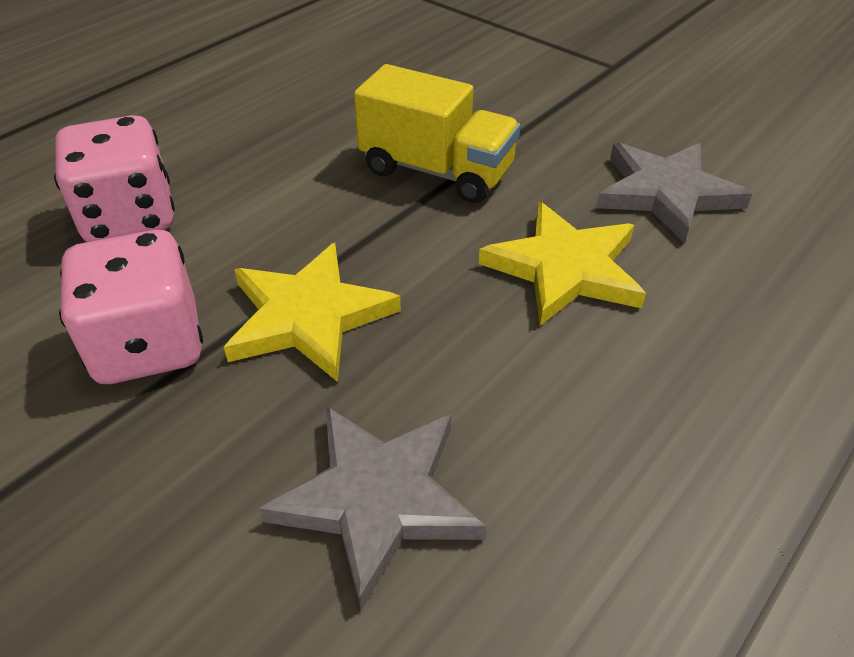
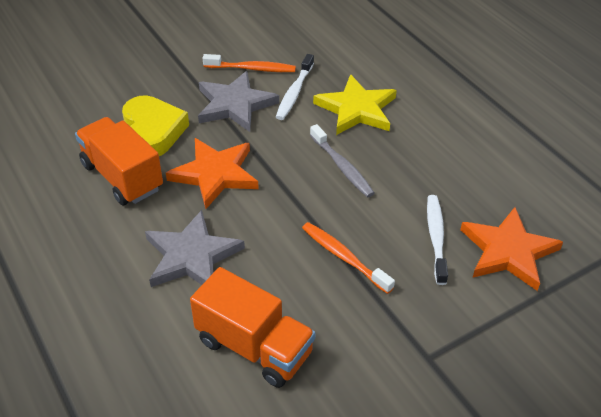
grey toothbrush: none = 0 -> [310,124,375,197] = 1
orange star: none = 0 -> [166,138,259,209] [460,207,563,291] = 2
orange toothbrush: none = 0 -> [203,54,296,72] [302,222,395,294] = 2
orange truck: none = 0 -> [75,117,163,205] [190,267,315,388] = 2
pink dice: [54,115,175,242] [59,230,203,384] = 2 -> none = 0
white toothbrush: none = 0 -> [276,54,314,120] [427,195,448,285] = 2
yellow heart: none = 0 -> [122,95,189,156] = 1
yellow star: [224,243,401,382] [479,202,646,326] = 2 -> [313,74,397,135] = 1
yellow truck: [354,64,520,203] = 1 -> none = 0

